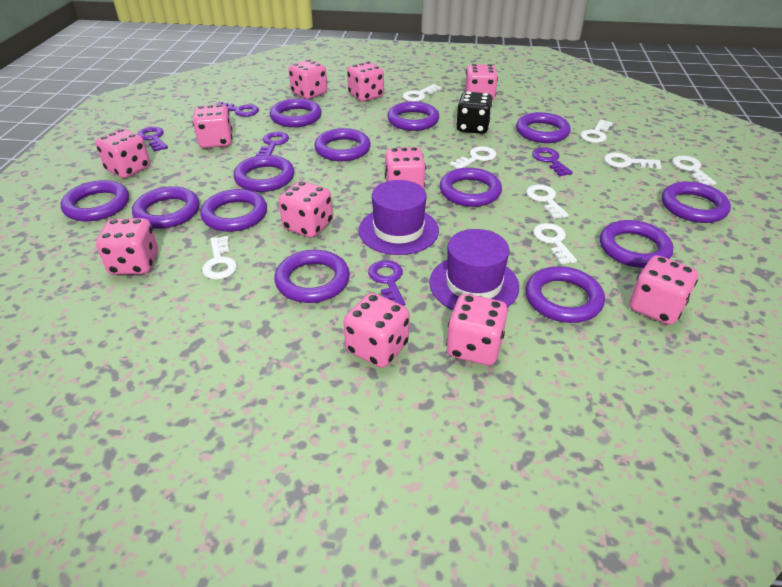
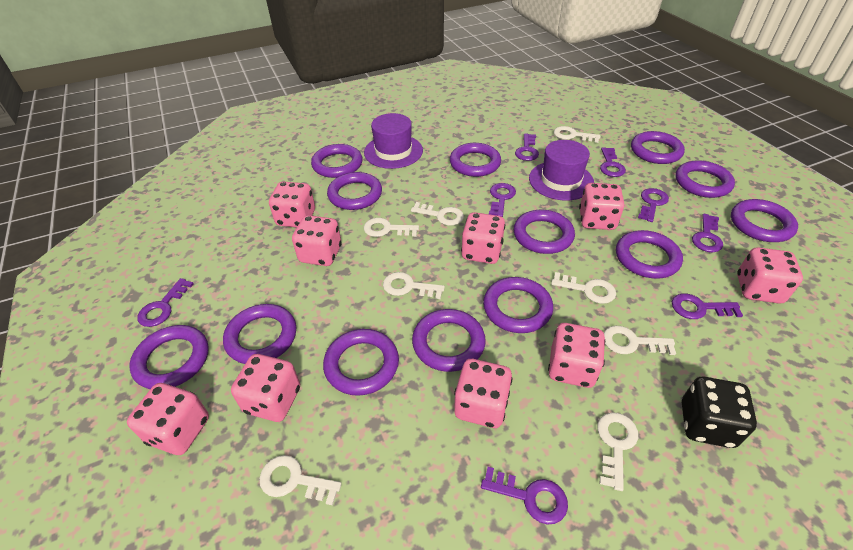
pink dice: [96,129,150,178] [96,218,158,275] [193,104,232,148] [279,181,333,238] [289,59,327,99] [344,293,410,368] [347,62,384,101] [385,147,426,188] [446,294,508,365] [465,64,498,101] [629,256,698,325] = 11 -> [127,383,209,455] [231,354,300,422] [269,182,315,227] [292,215,341,266] [454,359,513,428] [461,212,505,264] [548,323,605,388] [579,183,624,230] [737,247,803,303] = 9
purple key: [137,127,168,152] [217,102,259,117] [256,132,289,156] [368,260,405,306] [532,147,573,176] = 5 -> [137,278,194,327] [481,467,568,525] [489,183,516,217] [515,134,539,161] [600,147,626,177] [638,188,669,222] [672,293,743,319] [692,214,723,252] = 8

